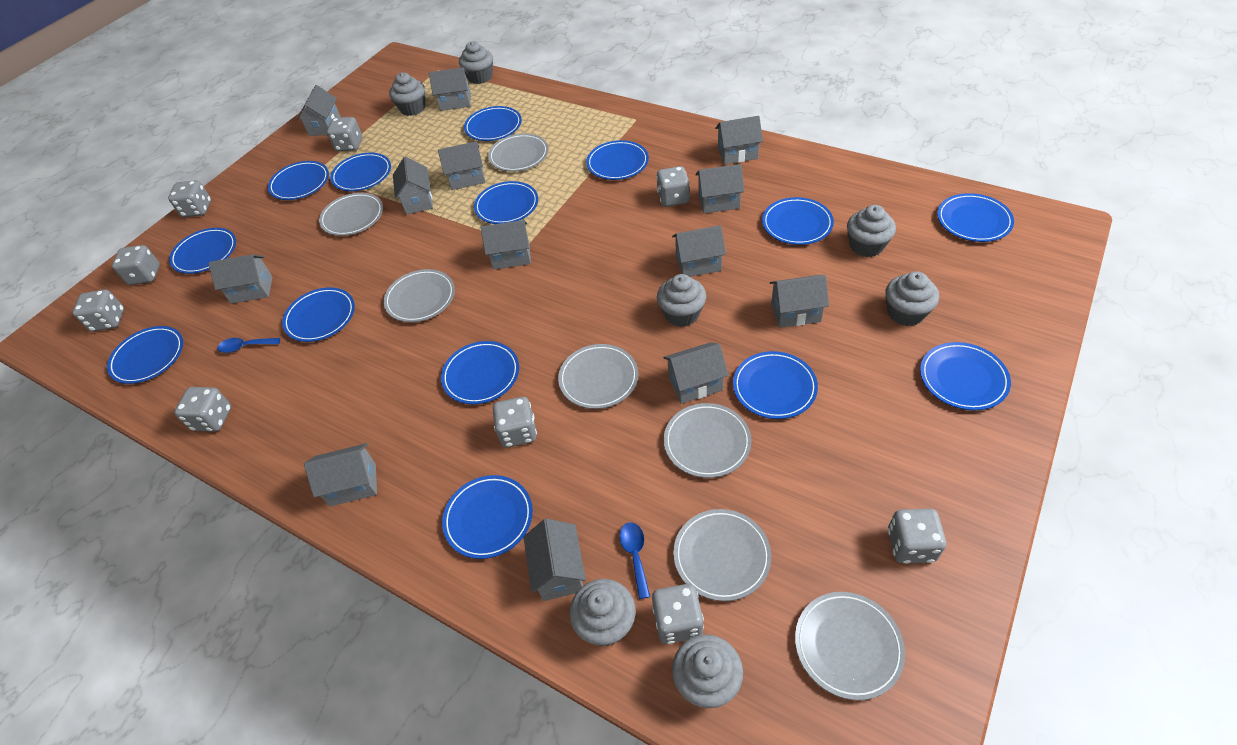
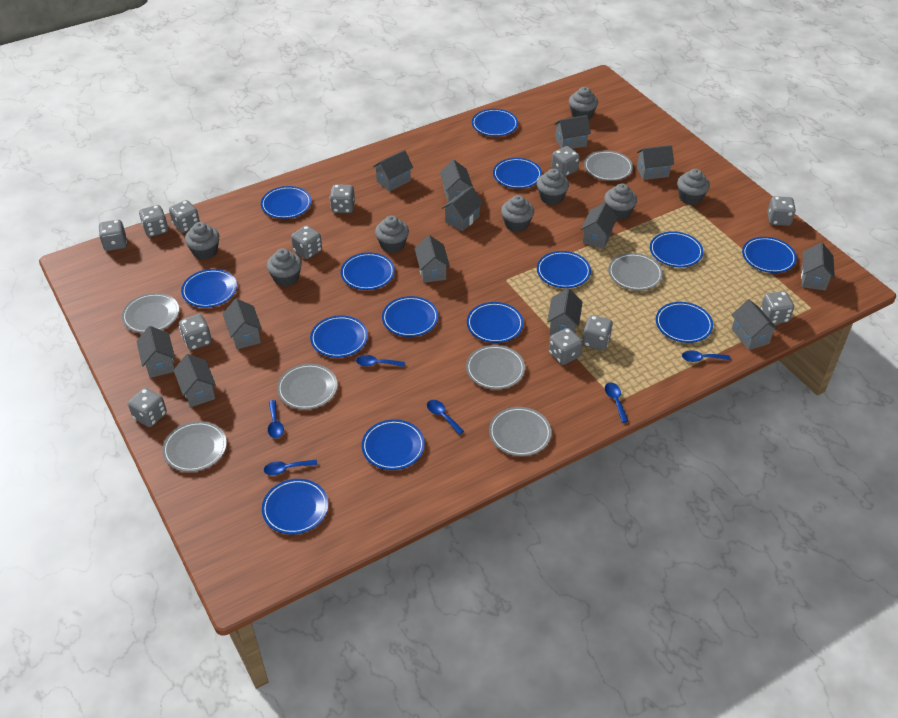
blue spoon: [218,338,280,353] [619,522,650,599] = 2 -> [264,460,317,475] [268,400,284,438] [356,355,405,367] [427,400,464,435] [605,382,628,423] [682,350,731,362] = 6
grey cupcake: [389,72,425,116] [459,41,493,84] [569,579,636,646] [657,274,706,327] [672,634,743,708] [847,205,896,257] [886,271,939,326] = 7 -> [185,222,219,260] [267,248,302,287] [375,215,409,253] [501,195,534,232] [537,169,569,205] [569,87,598,120] [604,183,637,220] [677,169,710,205] = 8
grey dice: [73,289,124,332] [112,245,160,285] [168,180,211,217] [174,387,231,432] [327,117,362,151] [493,397,537,447] [652,584,704,644] [656,166,690,207] [888,509,946,564] = 9 -> [99,220,127,251] [128,388,167,427] [139,205,168,237] [169,200,200,233] [179,314,212,350] [291,225,322,259] [330,184,355,213] [549,328,583,365] [551,146,580,177] [582,315,613,351] [760,291,794,324] [767,196,796,226] = 12

